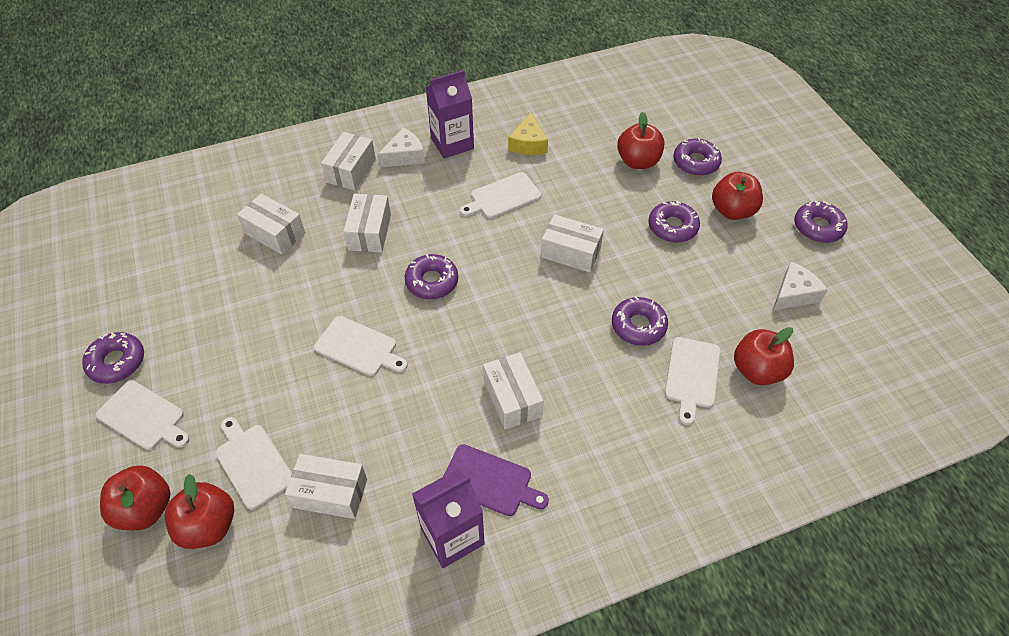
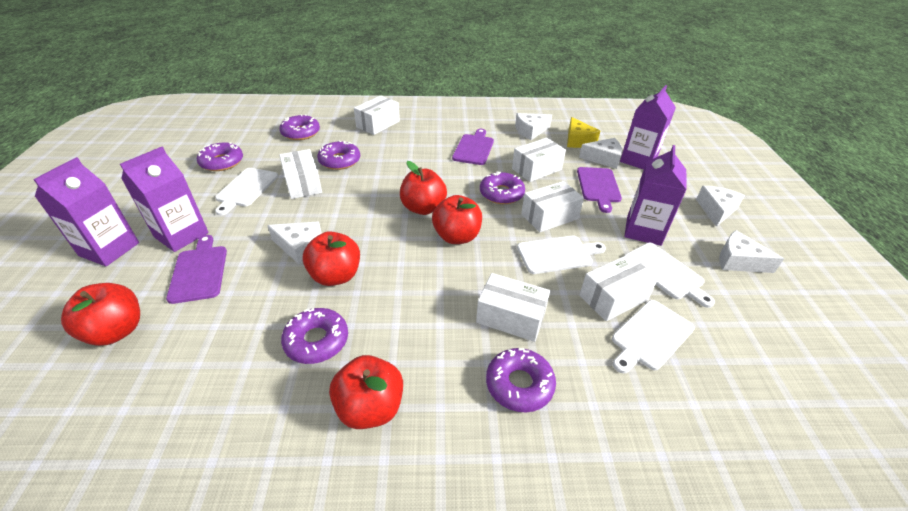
purple carton: [412,469,485,568] [426,70,474,158] = 2 -> [33,157,139,266] [120,147,209,252] [620,85,676,169] [624,145,687,246] = 4
purple cutting board: [443,444,549,516] = 1 -> [166,235,227,304] [452,129,494,165] [577,167,622,213] = 3
white cheese: [377,128,425,168] [772,262,828,311] = 2 -> [267,221,322,264] [515,113,552,140] [579,138,622,169] [696,186,745,227] [719,230,784,273] = 5
white cutting board: [96,380,190,450] [215,417,292,510] [314,316,407,376] [460,172,541,219] [665,337,720,425] = 5 -> [215,168,278,215] [517,236,606,274] [612,300,695,374] [624,243,715,308] = 4

